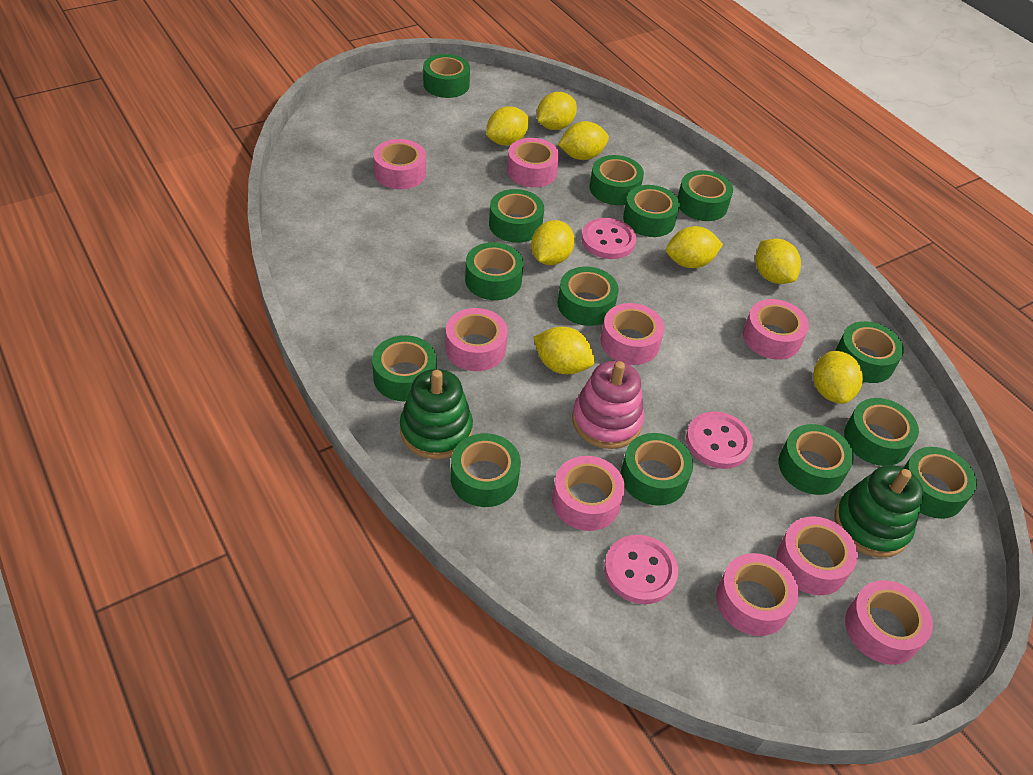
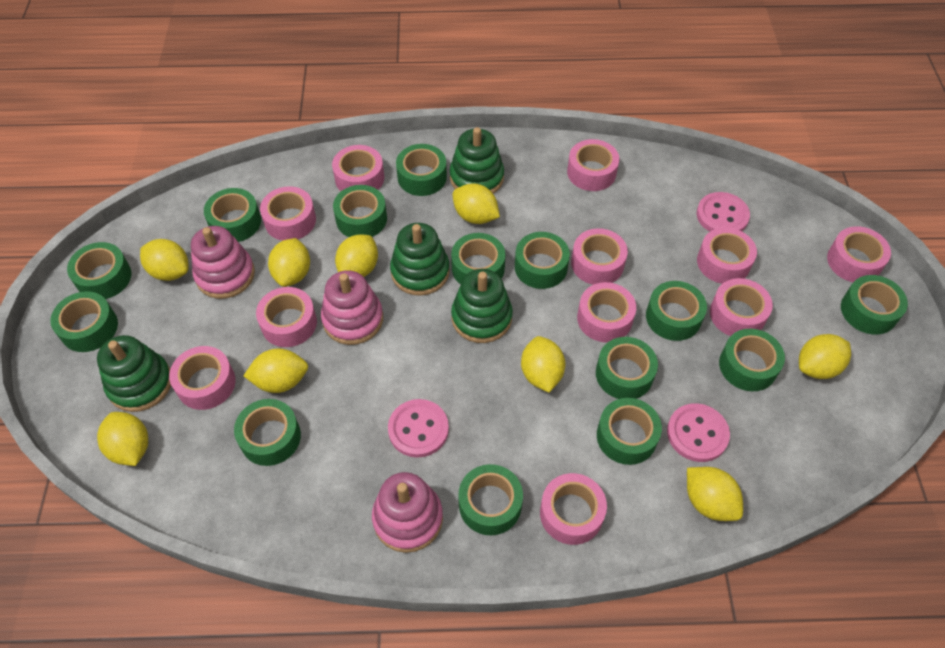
green stacking toy: [400,369,473,459] [835,465,924,558] = 2 -> [97,335,171,412] [390,223,450,296] [449,127,504,194] [451,269,513,343] = 4
pink stacking toy: [572,361,644,449] = 1 -> [191,226,255,299] [321,270,383,345] [372,472,443,553] = 3
pink tape: [373,139,426,189] [445,308,508,371] [507,138,560,187] [552,456,625,531] [601,303,664,365] [716,553,799,636] [743,299,809,360] [776,516,858,595] [845,580,933,665] = 9 -> [169,346,236,410] [256,287,317,347] [260,186,316,241] [332,145,384,191] [540,473,607,545] [567,139,619,191] [571,228,628,285] [577,282,636,342] [697,227,757,284] [710,278,773,336] [827,226,891,282] = 11
yellow lemon: [486,106,529,146] [531,220,575,265] [533,327,595,374] [537,92,577,130] [558,121,609,160] [666,226,723,268] [755,238,801,284] [813,351,863,404] = 8 -> [97,412,148,466] [140,239,189,281] [244,349,308,393] [268,238,310,287] [335,235,378,277] [453,184,500,224] [521,336,565,392] [687,467,743,521] [799,334,851,379] = 9

